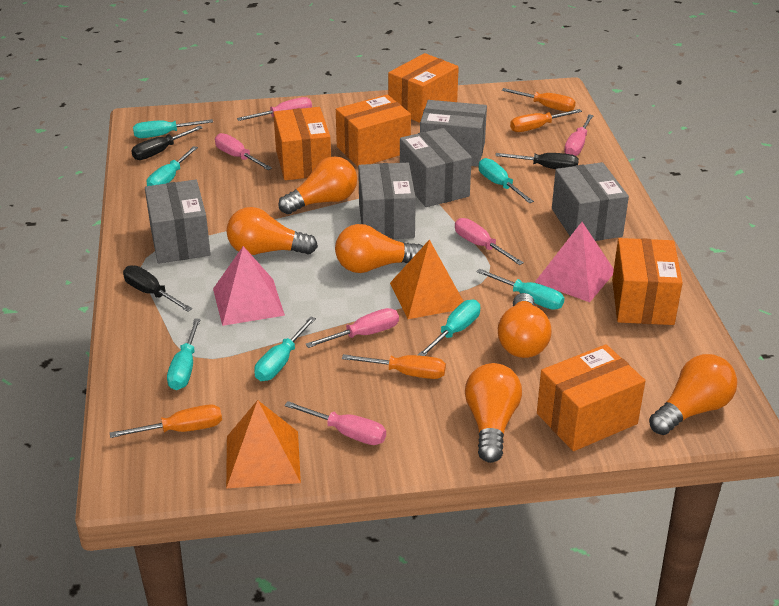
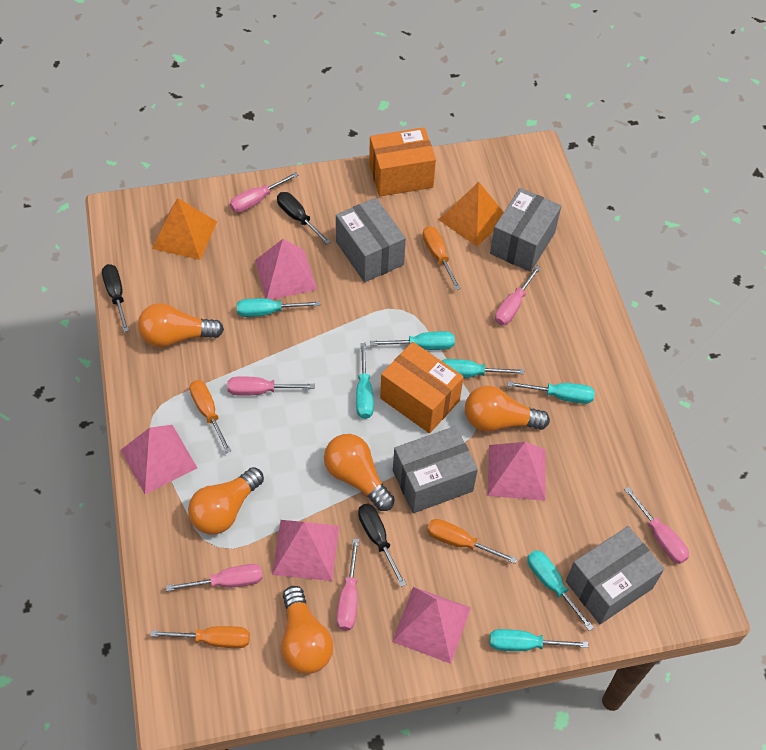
grey box: [145,180,211,264] [358,163,416,239] [400,128,472,207] [420,100,487,167] [552,162,629,241] = 5 -> [336,198,406,282] [393,426,478,513] [490,188,561,272] [566,526,664,624] = 4
orange box: [273,107,331,180] [336,94,411,166] [388,53,459,123] [537,344,645,451] [612,238,683,325] = 5 -> [369,127,436,196] [380,342,464,433] = 2
orange light bulb: [227,207,318,255] [278,156,357,214] [335,224,423,273] [465,363,522,463] [498,293,551,358] [649,354,737,435] = 6 -> [138,303,224,347] [188,467,264,535] [281,586,333,674] [324,434,395,511] [465,386,550,432] = 5
pink pyramid: [213,246,285,326] [535,222,614,302] = 2 -> [121,425,197,494] [255,239,317,300] [272,520,339,581] [392,587,471,664] [487,442,546,501] = 5

